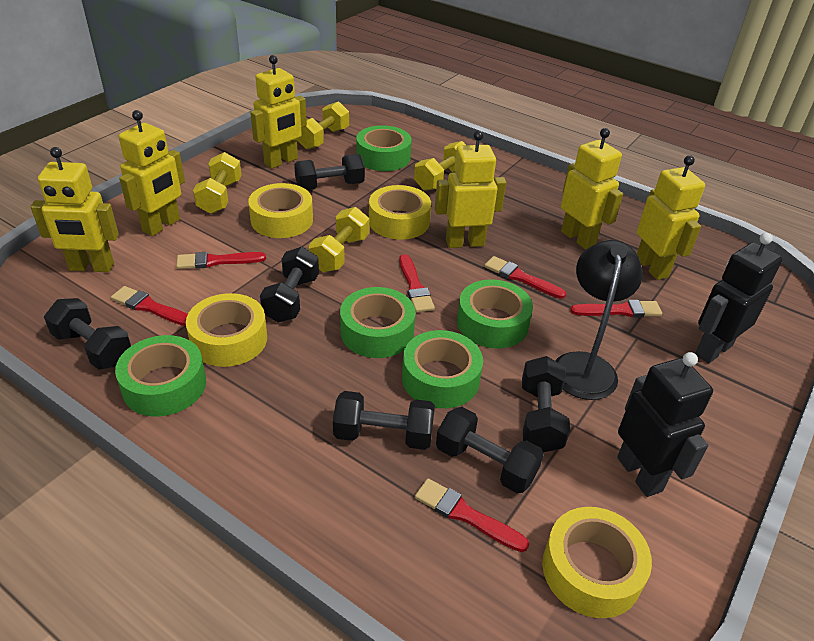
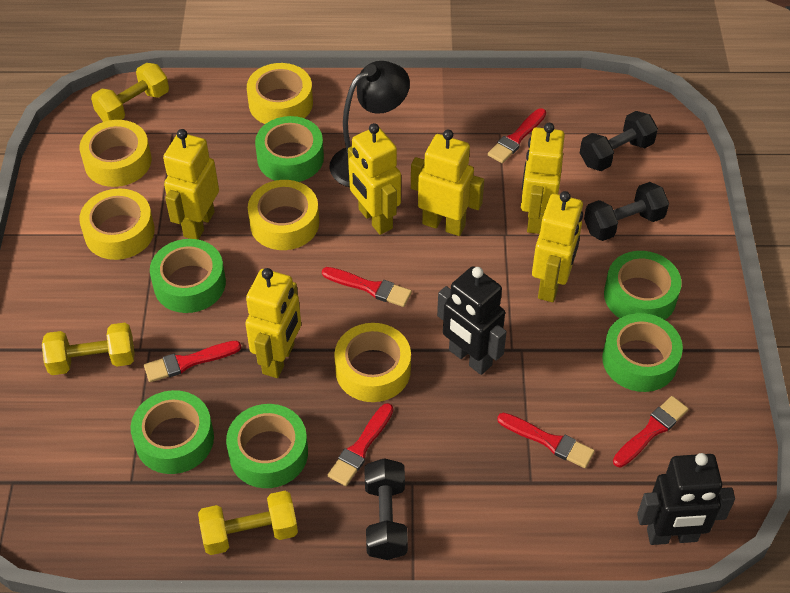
black dumbbell: [44,298,131,370] [260,247,319,323] [294,154,365,190] [333,391,435,450] [436,407,544,493] [522,356,570,453] = 6 -> [364,458,408,560] [580,111,658,171] [584,182,669,241] = 3
green tape: [115,335,206,416] [340,287,416,358] [356,125,412,171] [402,330,483,408] [457,279,533,348] = 5 -> [131,390,214,474] [150,239,226,313] [226,404,308,488] [255,116,324,182] [602,313,683,392] [604,251,682,320] = 6
yellow dumbbell: [193,152,242,214] [297,101,349,150] [309,207,369,272] [414,141,466,191] = 4 -> [42,323,134,375] [91,63,169,122] [198,491,298,555] = 3
yellow tape: [186,293,267,367] [248,183,313,238] [369,185,431,240] [542,507,652,618] = 4 -> [79,188,155,260] [80,120,152,187] [247,63,313,124] [248,180,319,250] [334,323,411,402] = 5

